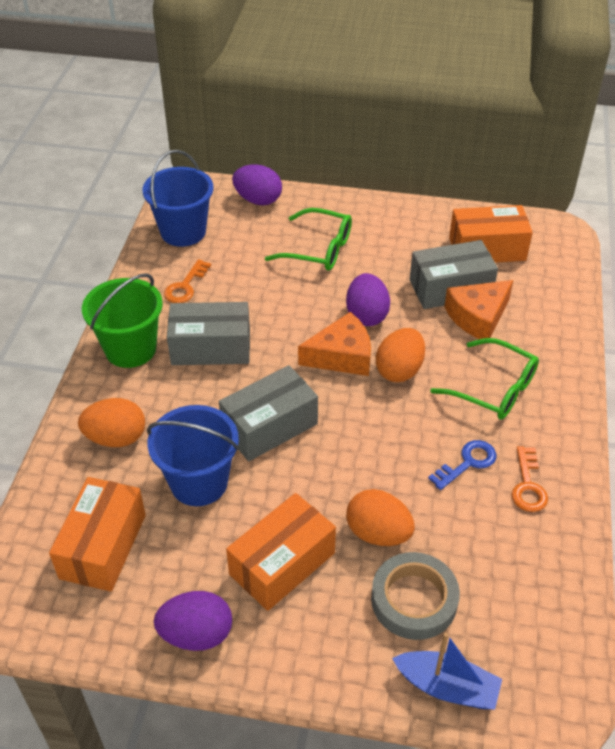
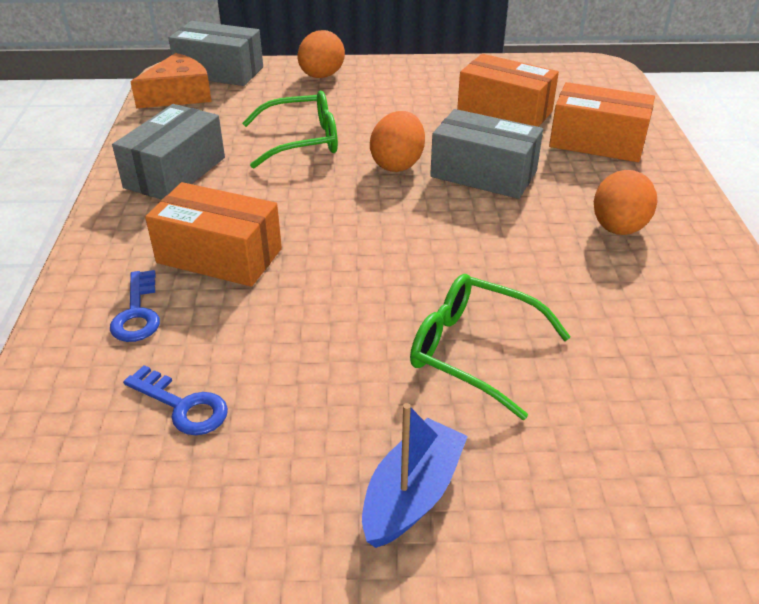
blue bucket: [143,150,214,247] [147,405,239,506] = 2 -> none = 0
blue key: [428,440,496,490] = 1 -> [110,270,160,342] [123,365,228,435] = 2
green bucket: [82,273,163,368] = 1 -> none = 0
grey tape: [371,552,460,640] = 1 -> none = 0
orange cheese: [298,312,371,376] [444,280,513,339] = 2 -> [130,53,212,108] = 1
orange key: [164,259,211,303] [512,446,548,512] = 2 -> none = 0
purple egg: [154,591,232,651] [232,164,282,205] [346,273,390,326] = 3 -> none = 0

